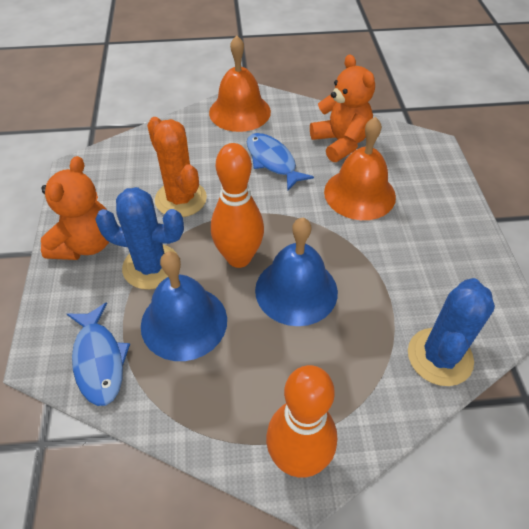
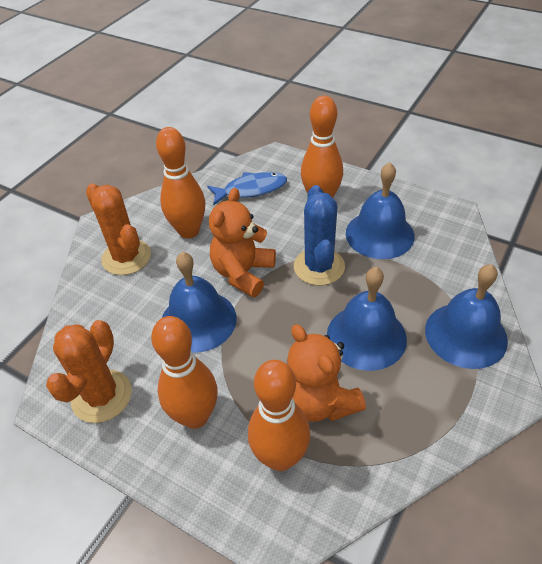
blue bell: [141,251,227,361] [255,218,338,326] = 2 -> [162,252,236,353] [327,267,407,371] [346,162,415,259] [425,264,508,369] = 4
blue cactus: [95,187,184,290] [408,278,495,386] = 2 -> [294,185,345,285] = 1
blue fish: [67,302,130,406] [247,133,314,191] = 2 -> [207,172,287,206] = 1
orange bell: [209,36,271,132] [324,117,396,220] = 2 -> none = 0
orange bowling pin: [211,143,264,268] [266,365,337,478] = 2 -> [151,316,218,429] [156,127,205,238] [248,360,310,471] [301,95,343,198] = 4
orange cactus: [147,117,207,217] = 1 -> [46,320,132,423] [86,183,151,275] = 2

